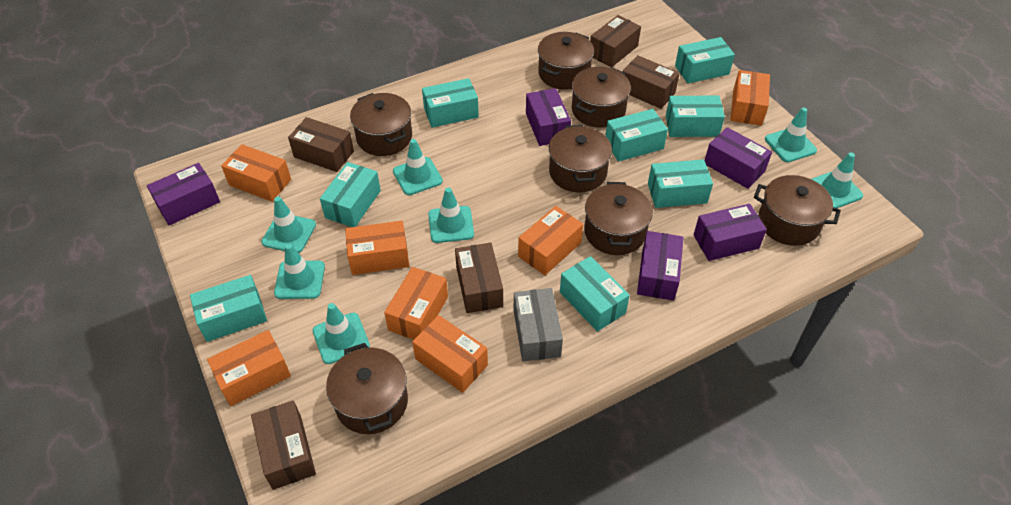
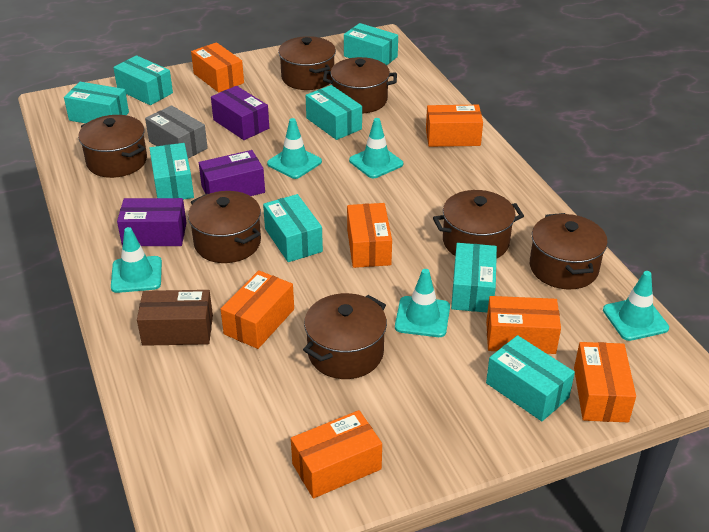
brown box: [251,400,316,490] [288,117,354,172] [455,243,503,313] [590,15,641,67] [622,55,680,109] = 5 -> [137,290,213,346] = 1
purple box: [147,163,220,225] [526,88,571,146] [637,231,684,301] [693,204,767,261] [705,127,772,189] = 5 -> [117,198,187,246] [199,150,265,196] [211,86,269,140] = 3
turquoise traffic cone: [261,197,316,253] [274,244,325,299] [313,303,370,364] [393,139,443,195] [428,188,474,243] [765,107,817,162] [812,152,863,208] = 7 -> [111,227,162,293] [267,118,322,179] [349,118,403,178] [395,269,450,337] [603,271,669,341] = 5

